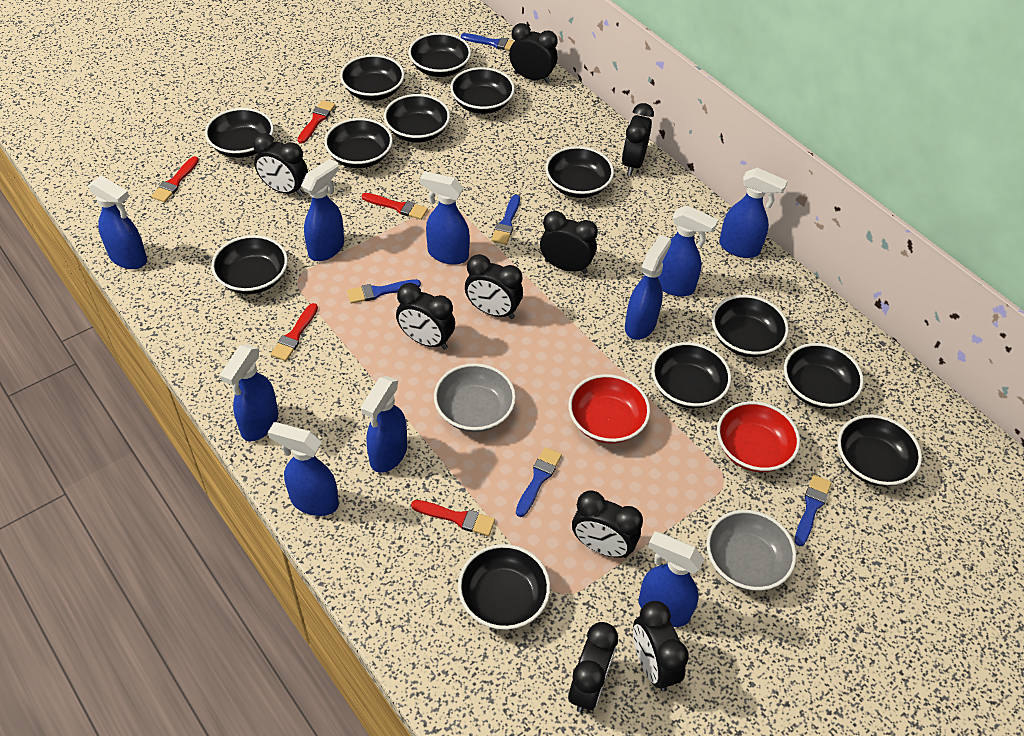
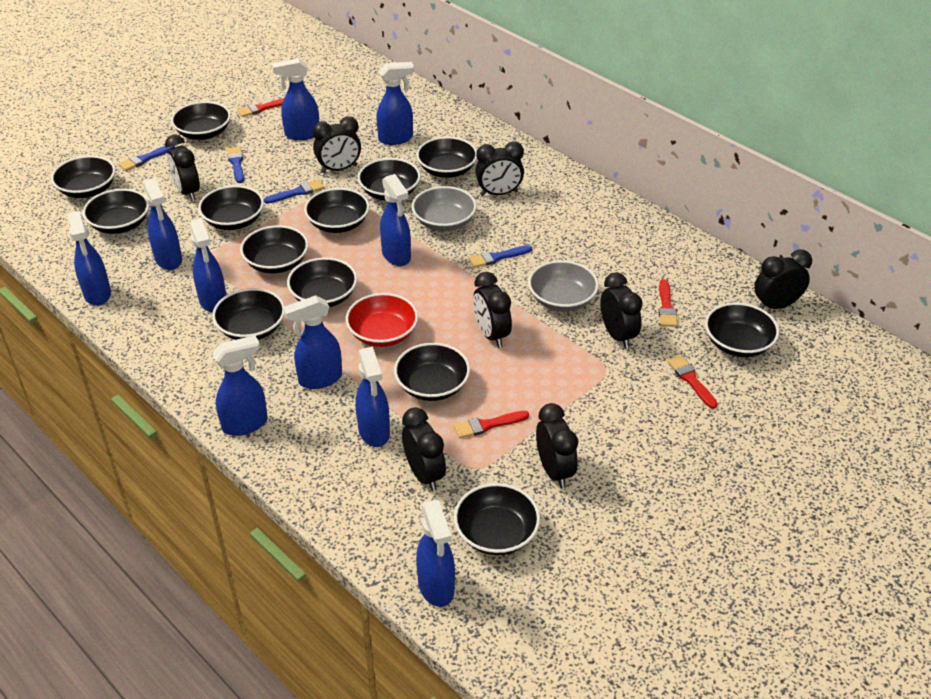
black clock: [253,133,308,197] [396,283,455,350] [465,254,523,319] [509,23,558,83] [540,211,598,274] [568,622,618,713] [572,490,643,558] [622,103,654,176] [633,601,689,692] = 9 -> [165,135,200,201] [312,116,361,173] [402,407,446,491] [473,272,512,348] [475,142,524,196] [536,403,578,488] [600,272,642,349] [754,249,812,309] = 8
blue brush: [347,279,421,304] [461,33,514,51] [491,195,520,245] [516,447,562,517] [795,475,831,546] = 5 -> [118,145,175,171] [227,146,244,183] [264,179,324,204] [468,245,532,268] = 4
red bowl: [569,374,650,444] [717,401,800,472] = 2 -> [345,293,418,347] = 1
red brush: [151,156,199,202] [271,303,318,361] [298,100,335,144] [362,193,428,220] [411,500,495,536] = 5 -> [237,98,284,117] [454,411,529,438] [659,279,678,327] [668,355,718,409] = 4

